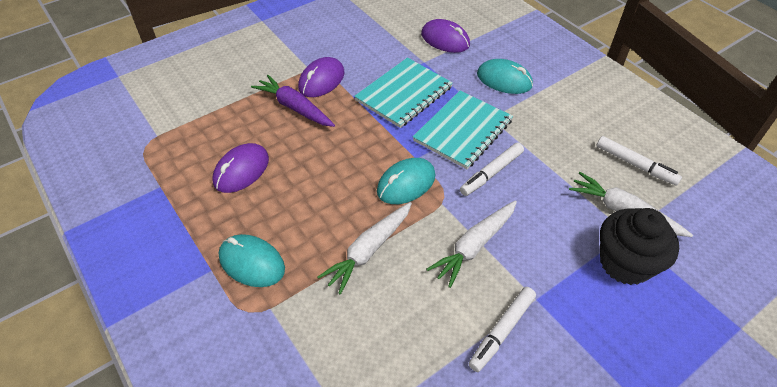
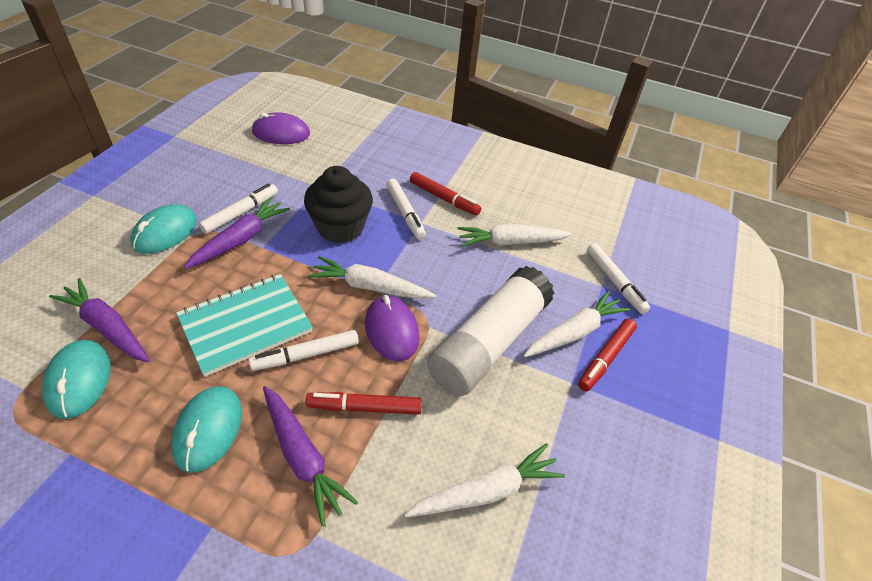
purple carrot: [251,75,335,127] = 1 -> [49,278,150,362] [184,197,290,269] [263,386,358,526] = 3
purple mouse: [212,143,269,193] [298,57,345,97] [421,19,470,53] = 3 -> [252,112,310,144] [365,295,419,361] = 2
red marker: none = 0 -> [306,392,422,415] [410,172,481,216] [578,318,637,391] = 3
turquoise notebook: [354,57,453,128] [413,91,513,169] = 2 -> [176,274,313,377] = 1
white carrot: [318,202,412,294] [427,200,517,288] [569,172,693,237] = 3 -> [308,256,436,299] [404,443,565,517] [457,224,572,247] [524,290,630,357] = 4
white glue stick: none = 0 -> [427,266,554,396] = 1
white marker: [460,143,524,196] [469,287,536,372] [597,136,682,186] = 3 -> [199,183,278,234] [249,330,359,371] [386,178,426,240] [587,243,650,314] = 4

